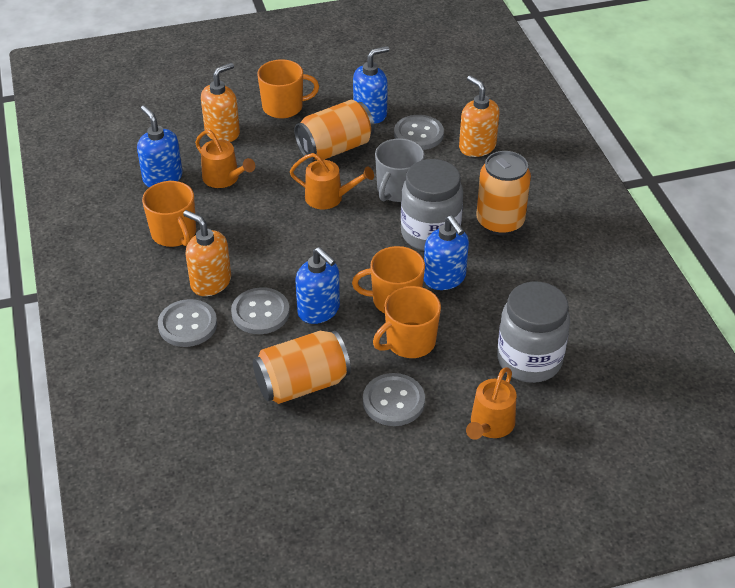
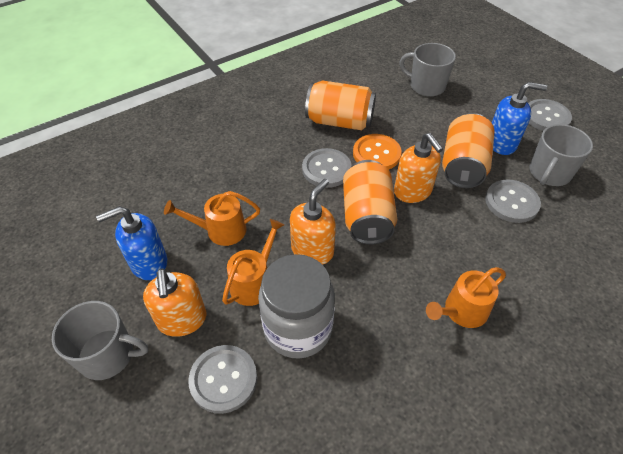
blue soap dispenser: [137,105,183,187] [295,247,340,324] [353,46,389,124] [424,215,469,290] = 4 -> [96,206,167,280] [492,82,547,155] = 2
grey jar: [401,159,463,251] [497,282,570,383] = 2 -> [258,254,335,359] = 1
grey mug: [375,138,425,202] = 1 -> [52,301,148,380] [400,43,456,97] [530,124,593,186] = 3
orange button: none = 0 -> [353,134,402,169] = 1
orange mug: [142,181,196,247] [257,60,319,119] [352,246,425,313] [373,286,441,358] = 4 -> none = 0

